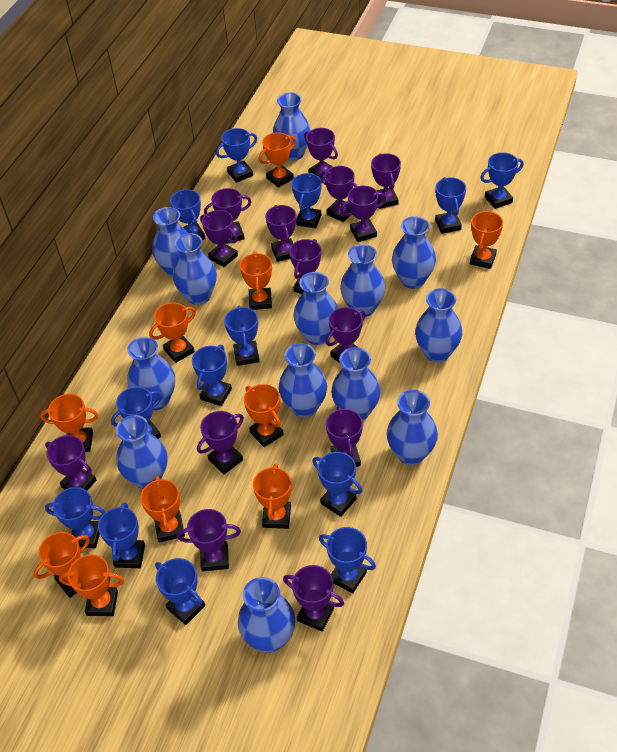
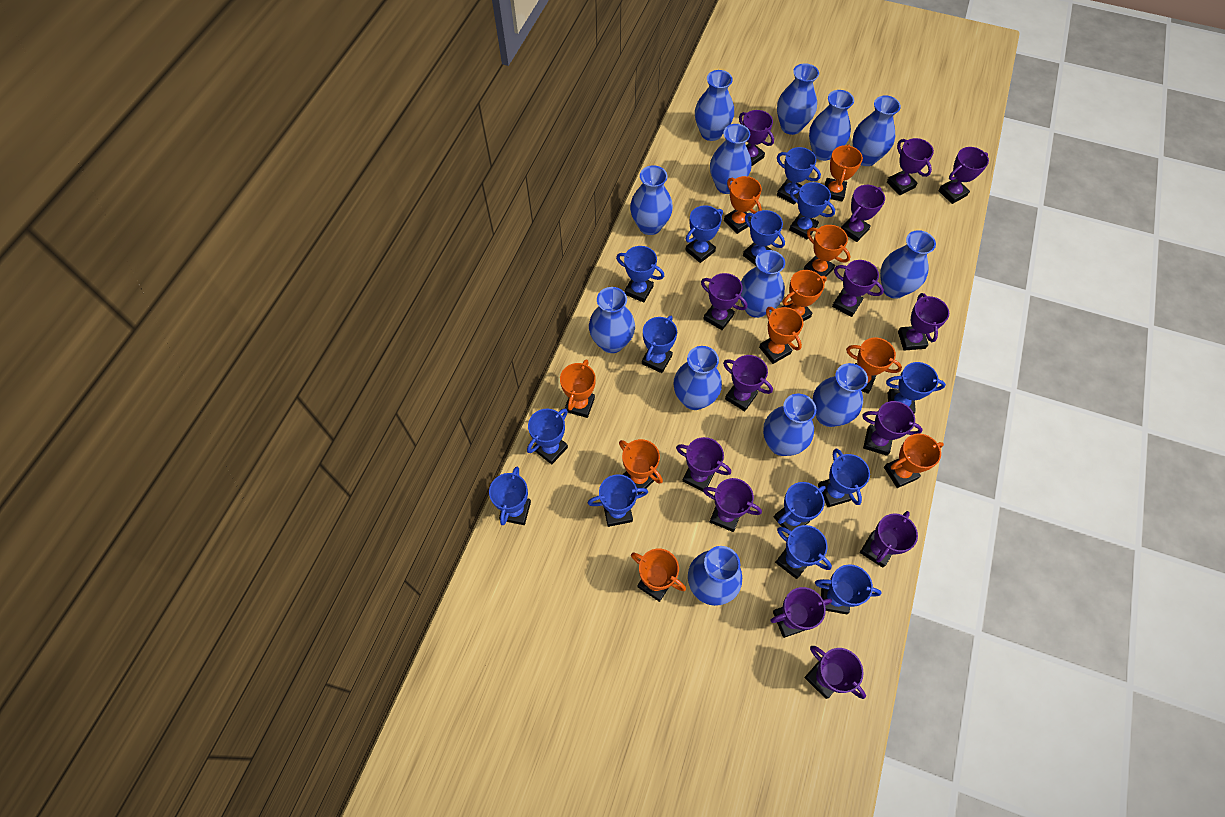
blue trophy: [45,487,105,549] [98,502,145,568] [111,387,162,439] [155,558,205,625] [170,189,206,240] [192,345,232,406] [216,128,257,183] [224,306,260,366] [291,173,321,228] [312,452,362,517] [319,527,376,593] [435,177,466,234] [480,152,524,209] = 13 -> [489,466,531,525] [527,409,568,464] [588,474,648,527] [616,246,664,303] [642,316,677,373] [685,205,723,263] [743,210,785,265] [774,482,825,535] [775,525,832,579] [777,147,821,204] [789,182,835,240] [815,564,882,614] [818,448,870,507] [886,362,946,413] = 14

